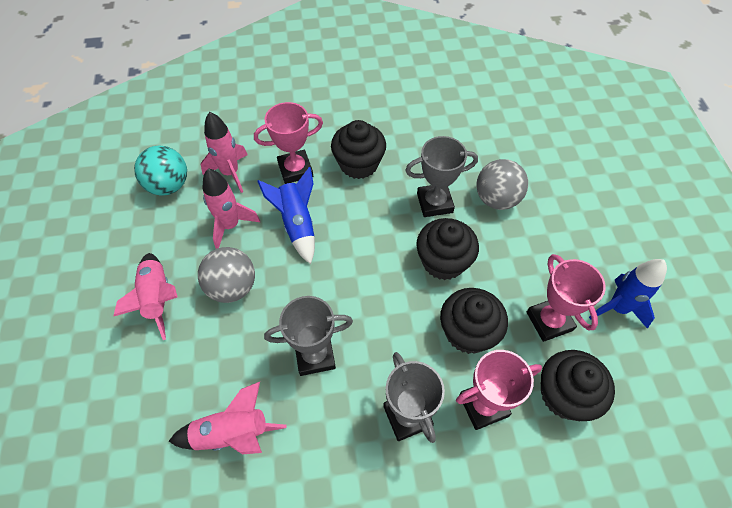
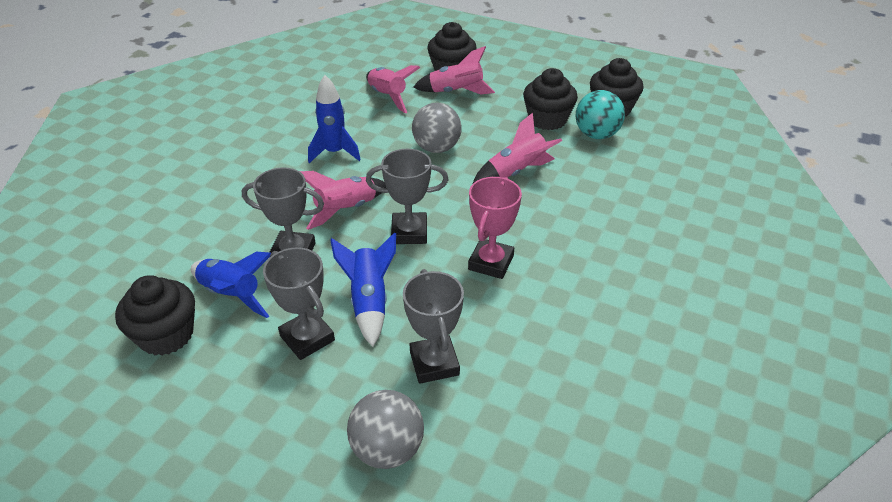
blue rocket: [257,167,315,264] [589,259,667,329] = 2 -> [191,252,271,318] [308,75,361,163] [330,232,396,347] = 3
grey trophy: [264,296,353,376] [383,352,445,443] [405,136,478,217] = 3 -> [242,168,324,258] [263,247,335,360] [366,149,448,244] [403,269,464,384] = 4
pink trophy: [254,102,323,184] [456,350,542,430] [527,254,606,342] = 3 -> [468,177,522,279] = 1

